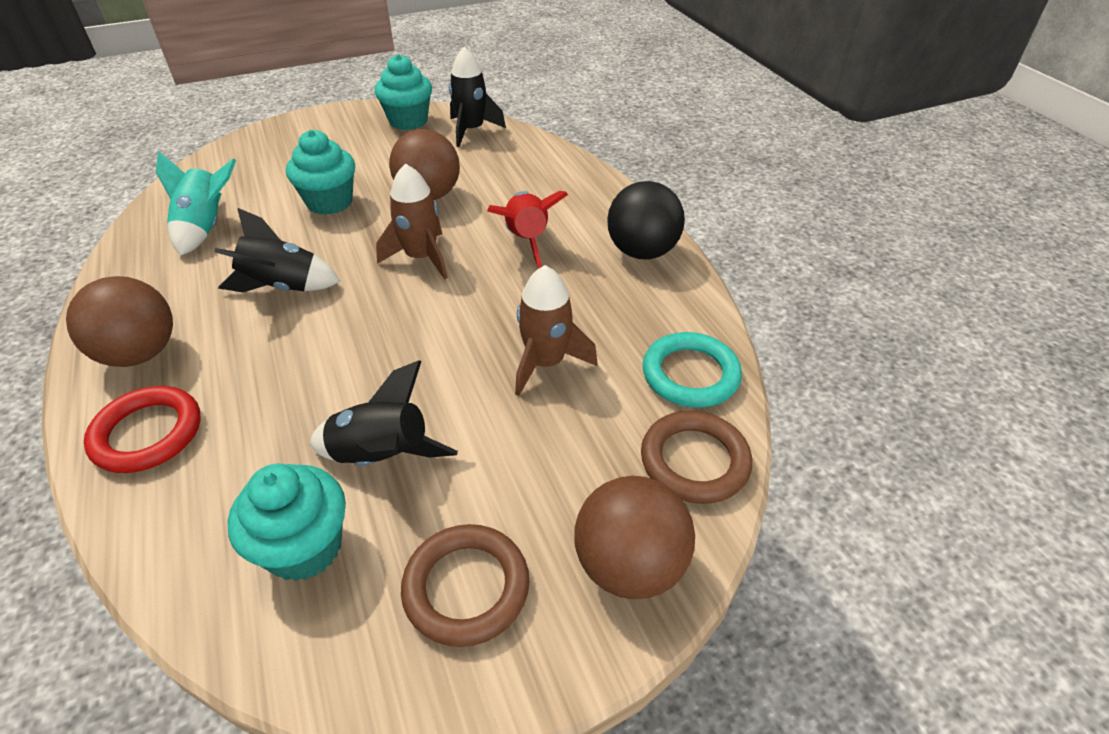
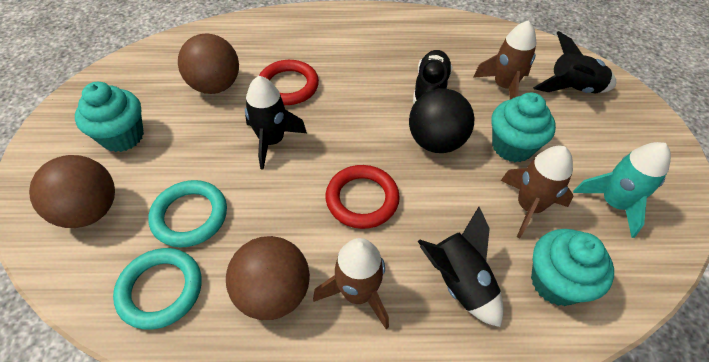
black shoe: none = 0 -> [413,50,453,103] = 1
brown ring: [401,524,530,647] [641,411,752,504] = 2 -> none = 0
brown rocket: [376,163,448,279] [515,265,598,396] = 2 -> [313,238,389,329] [473,20,536,100] [501,146,573,238] = 3
red ring: [84,386,200,473] = 1 -> [259,60,319,105] [326,165,400,229] = 2
red rocket: [487,191,568,269] = 1 -> none = 0
turquoise ring: [643,332,742,408] = 1 -> [113,248,202,329] [148,180,227,247] = 2

